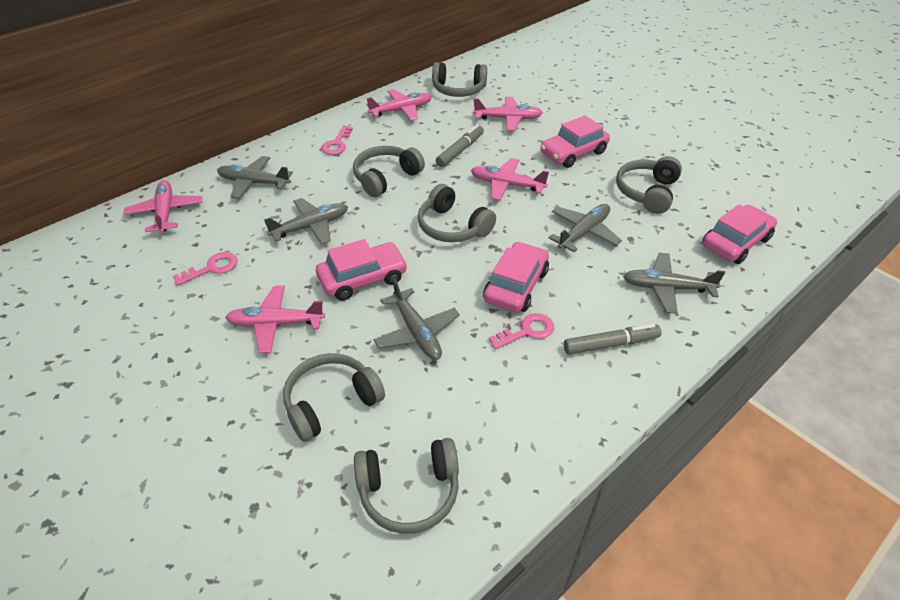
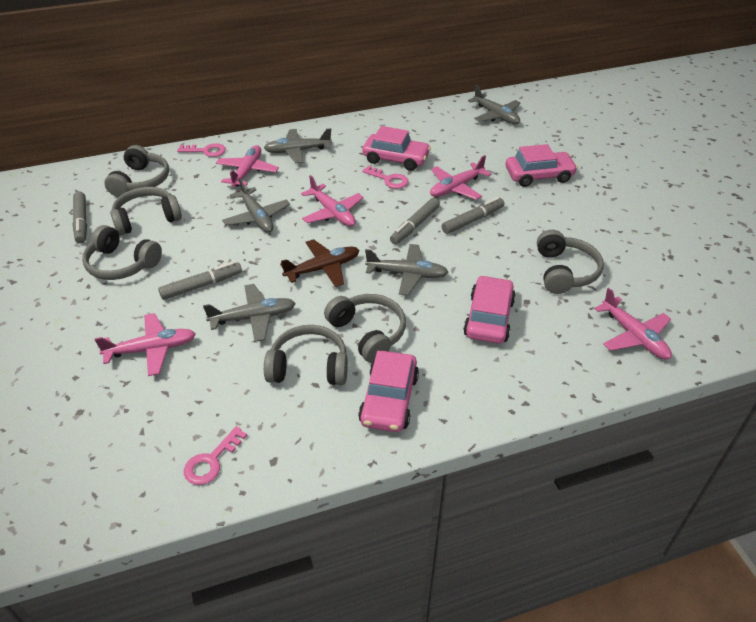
brown plane: none = 0 -> [280,239,359,287] = 1
grey marker: [436,125,484,167] [564,324,662,355] = 2 -> [73,192,87,244] [158,262,242,300] [390,198,440,244] [442,197,504,234] = 4

